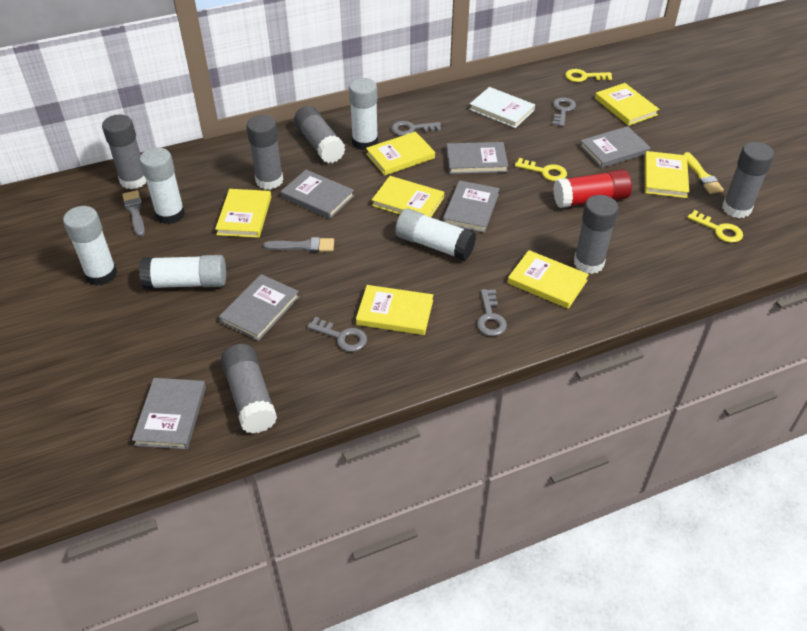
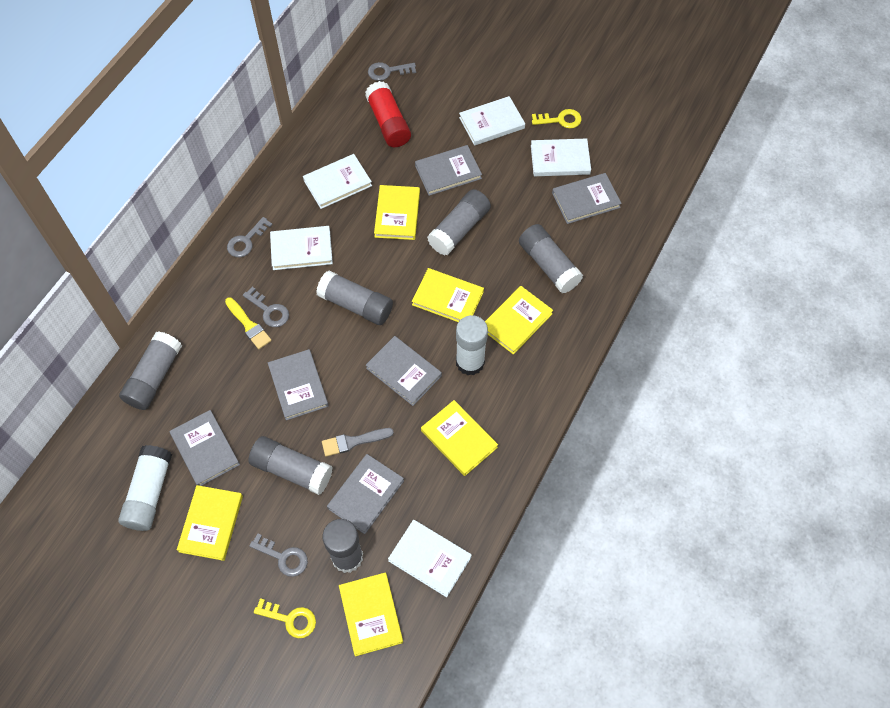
grey brush: [122,190,145,237] [263,237,334,252] = 2 -> [322,428,394,457] = 1
white book: [469,87,535,128] = 1 -> [270,226,333,270] [303,154,372,209] [388,520,472,597] [459,96,525,146] [531,138,591,176] = 5
white glue stick: [63,206,117,285] [139,255,226,289] [140,148,185,224] [349,78,378,150] [395,208,476,261] = 5 -> [118,445,172,531] [456,315,488,375] = 2
yellow book: [215,189,271,238] [356,285,433,335] [366,132,435,175] [372,176,444,217] [508,250,589,309] [595,83,659,126] [644,151,689,198] = 7 -> [177,485,243,561] [339,573,403,656] [374,185,420,240] [412,268,484,322] [421,400,498,476] [485,286,553,355] = 6
yellow key: [515,158,567,181] [565,69,612,82] [687,210,743,243] = 3 -> [254,598,316,638] [532,109,581,128] = 2

